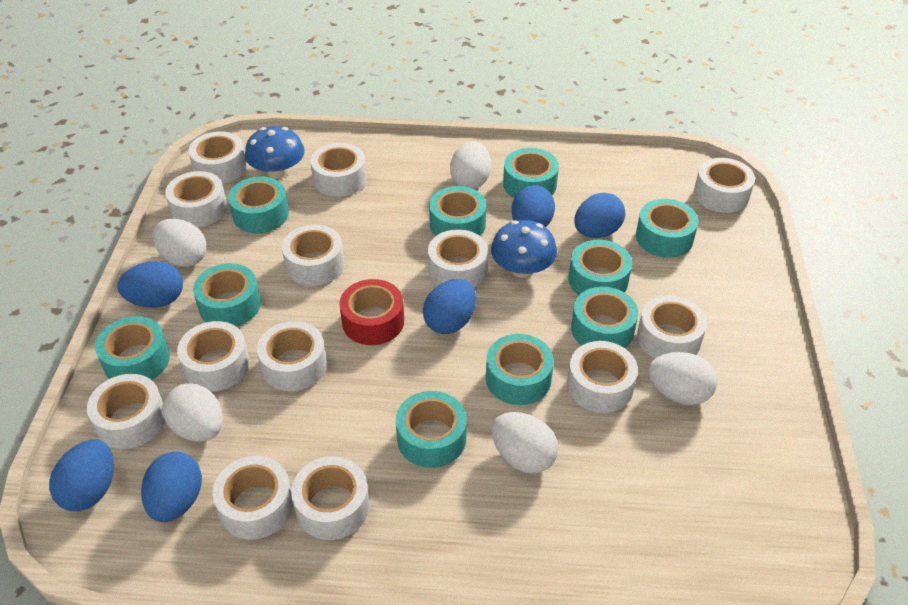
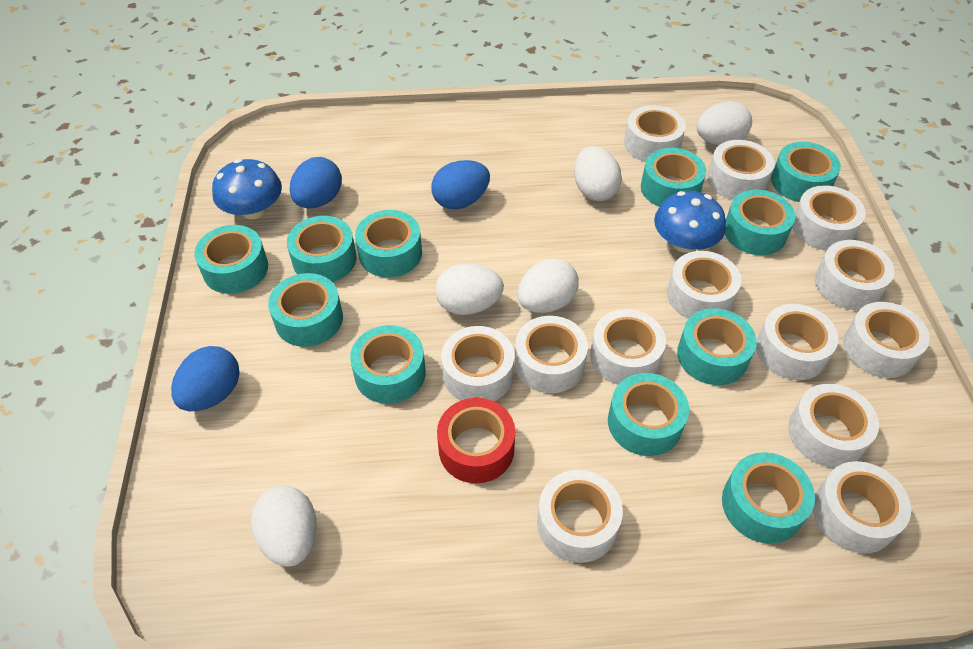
blue egg: [49,440,114,511] [117,261,183,308] [141,452,202,522] [423,279,476,334] [512,185,555,227] [574,193,625,238] = 6 -> [171,346,239,411] [290,157,342,208] [431,160,490,209] = 3
turquoise tape: [95,316,170,380] [193,263,261,326] [228,177,289,233] [396,391,467,468] [429,186,486,236] [486,334,554,405] [503,148,559,198] [568,240,632,295] [571,287,638,348] [636,199,699,258] = 10 -> [194,225,268,294] [268,273,343,347] [287,216,357,282] [350,325,426,404] [355,210,422,277] [608,373,689,456] [641,148,706,207] [677,308,757,385] [722,452,815,544] [725,190,795,255] [771,142,841,202] = 11

